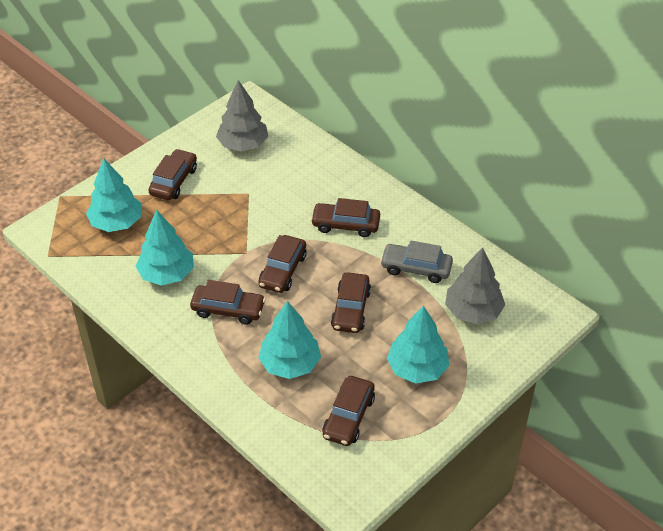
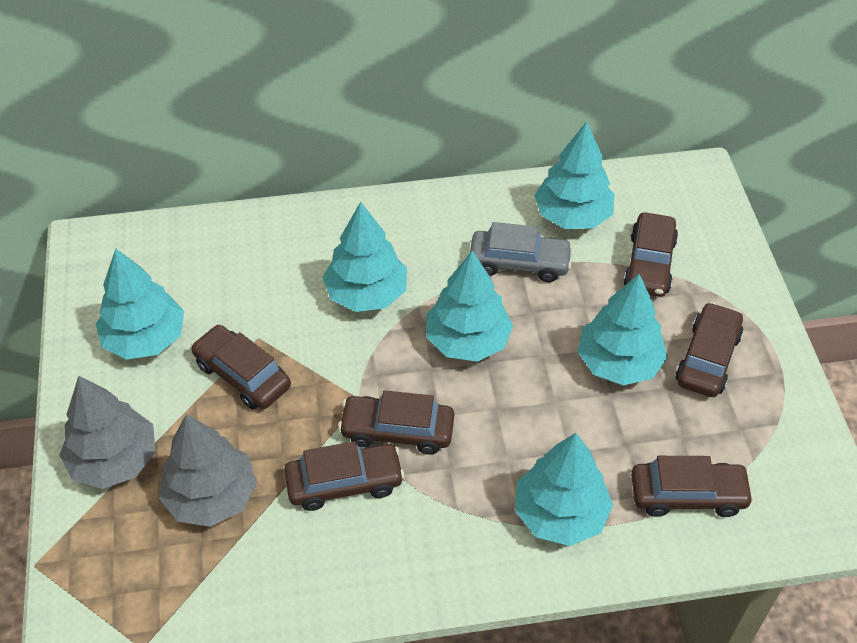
turquoise tree: [86,158,142,232] [136,210,194,286] [258,301,321,379] [387,305,449,384] = 4 -> [96,249,184,360] [322,202,407,312] [426,251,513,362] [515,433,613,546] [534,122,615,229] [577,274,668,385] = 6

